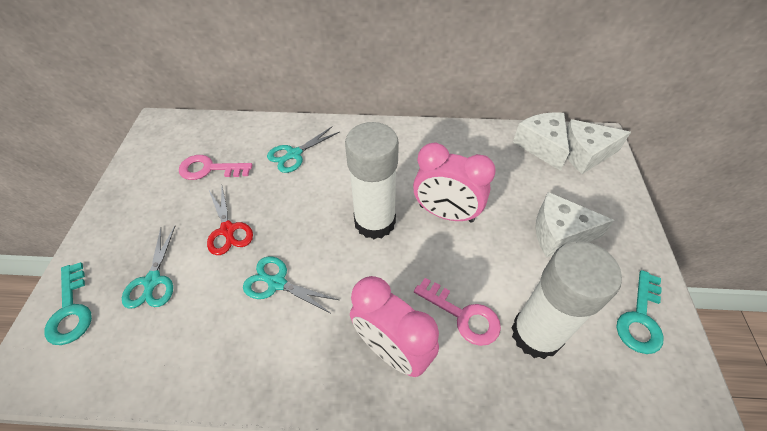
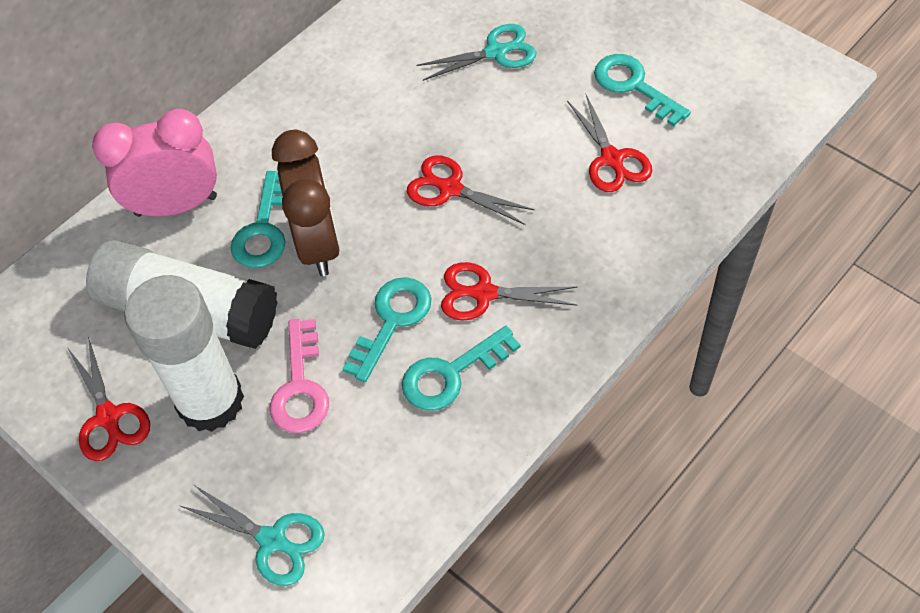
brown clock: none = 0 -> [272,130,340,276] = 1
pink clock: [350,276,439,377] [413,143,496,223] = 2 -> [92,109,217,217] = 1
pink key: [179,155,252,180] [414,278,501,346] = 2 -> [270,319,329,433] = 1
red scissors: [207,187,253,255] = 1 -> [67,337,150,461] [407,155,535,225] [441,262,578,321] [567,95,652,192] = 4
turquoise key: [44,262,92,345] [617,270,664,354] = 2 -> [231,171,285,268] [342,277,432,382] [402,326,520,411] [594,54,691,127] = 4
turquoise scissors: [122,226,175,309] [243,256,339,314] [267,126,339,173] = 3 -> [180,484,325,586] [416,24,536,81] = 2
white cheese: [513,112,570,171] [535,192,614,257] [566,119,631,174] = 3 -> none = 0

